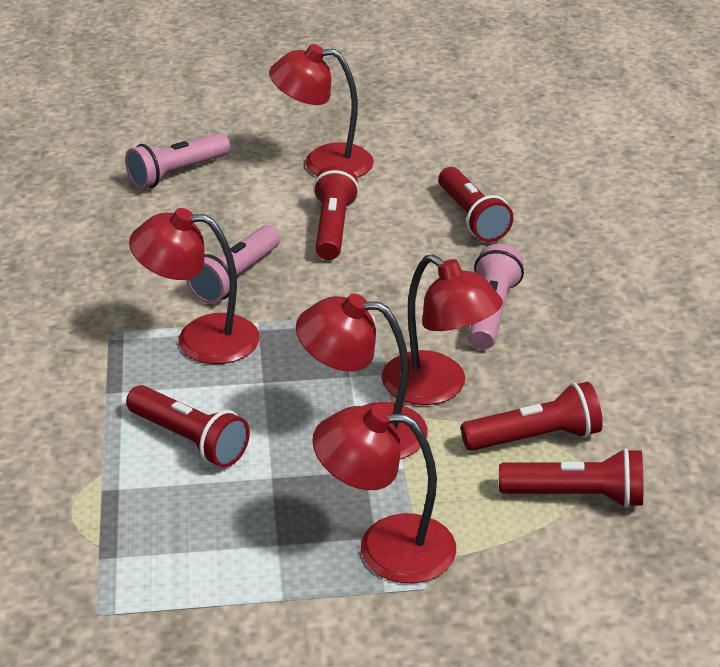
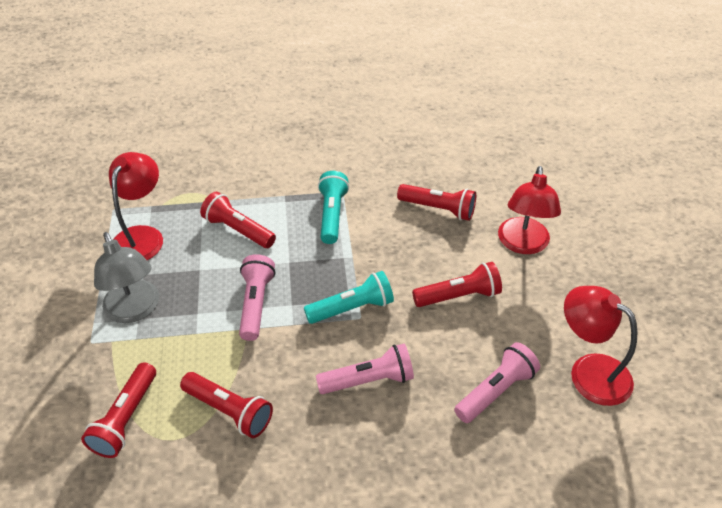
grey lamp: none = 0 -> [94,232,159,323] = 1
red lamp: [129,208,260,364] [269,44,374,178] [296,293,428,459] [312,405,456,583] [381,254,503,405] = 5 -> [109,152,163,260] [498,166,561,254] [564,286,638,406] = 3
turquoise flashlight: none = 0 -> [304,271,394,324] [318,171,349,244] = 2

